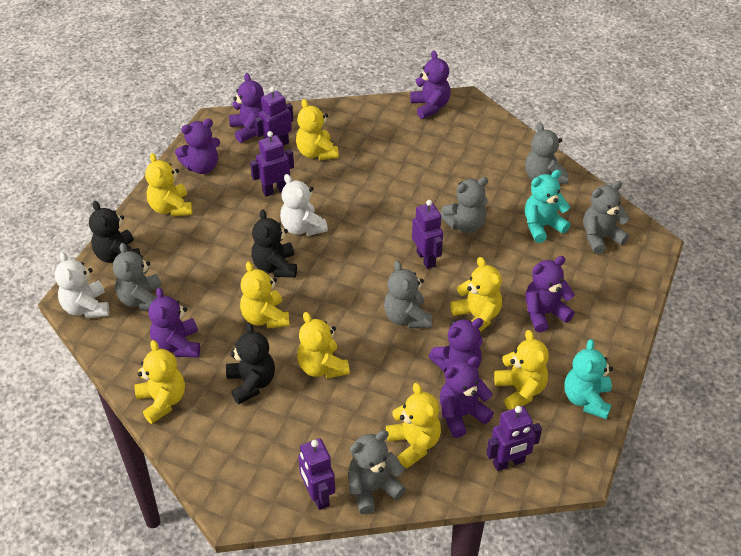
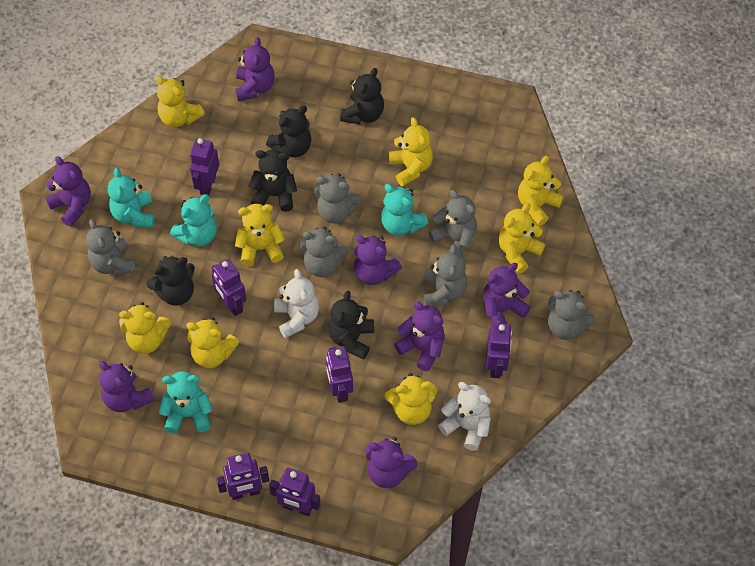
black teddy bear: [89,201,140,263] [226,323,275,404] [251,209,297,278] = 3 -> [146,256,195,306] [248,150,297,212] [266,106,311,157] [328,291,374,360] [340,68,384,125] = 5
purple robot: [250,131,294,197] [254,87,293,145] [298,438,335,510] [412,200,443,269] [486,406,542,471] = 5 -> [190,138,219,195] [212,259,246,316] [216,453,269,500] [269,468,320,516] [326,347,353,403] [486,323,512,378] = 6
turquoise teddy bear: [525,170,570,243] [564,339,613,419] = 2 -> [108,168,155,227] [158,371,213,434] [170,194,217,246] [381,184,429,236] = 4

